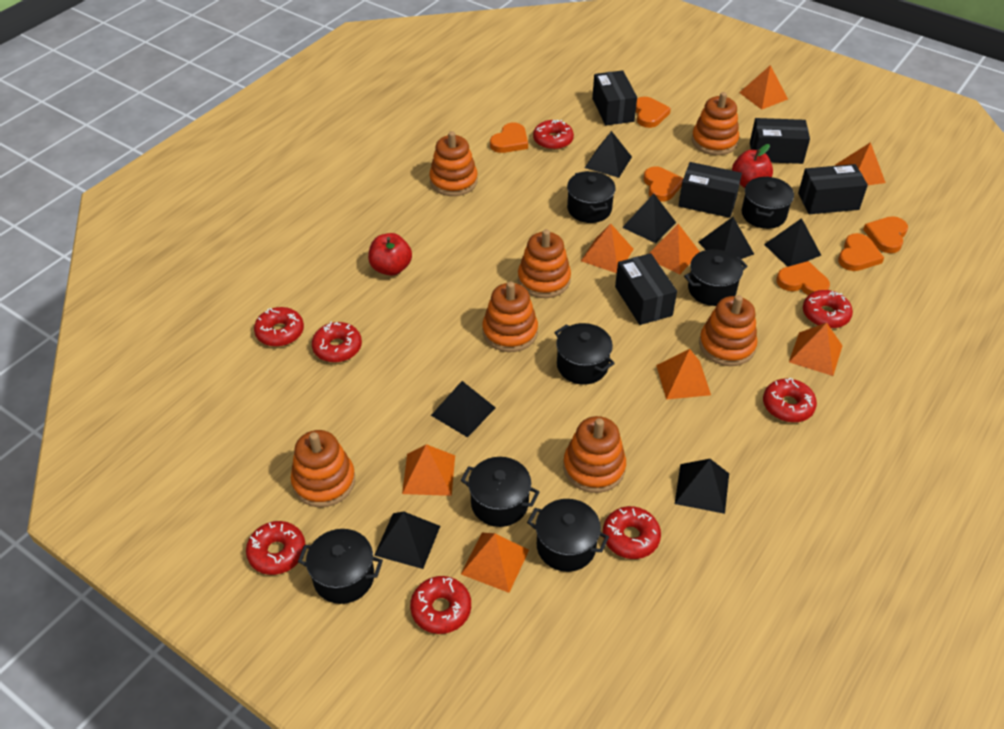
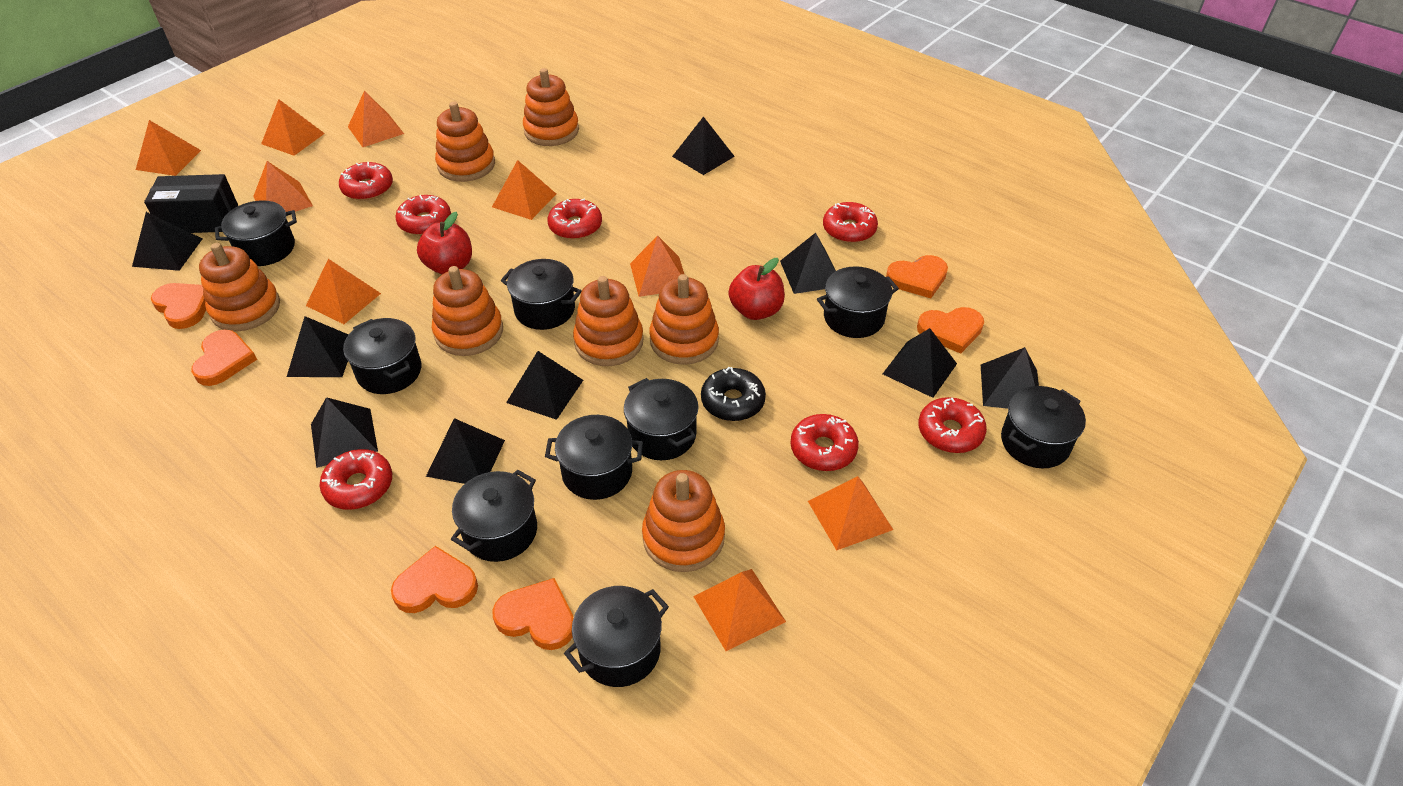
black box: [592,70,637,125] [615,253,677,325] [678,162,742,218] [750,118,810,164] [798,164,868,214] = 5 -> [144,174,238,233] = 1
black donut: none = 0 -> [701,367,766,421] = 1
black pot: [298,529,383,604] [460,457,539,527] [527,499,609,572] [554,323,615,385] [567,171,616,223] [684,249,748,306] [742,176,794,229] = 7 -> [215,200,297,266] [343,318,422,394] [451,470,537,562] [501,259,582,330] [545,415,643,500] [564,586,669,687] [624,378,699,460] [817,266,899,338] [1001,386,1086,468] = 9
black pyramid: [374,512,440,569] [431,381,496,437] [585,131,632,178] [622,194,676,243] [675,459,729,514] [698,217,754,259] [764,218,821,267] = 7 -> [132,212,202,271] [287,316,349,377] [311,397,378,468] [426,418,505,484] [506,351,583,420] [672,116,735,175] [780,233,836,294] [883,328,957,398] [981,347,1039,409] = 9
orange pyramid: [402,444,455,496] [461,533,529,593] [581,224,634,273] [649,224,700,275] [656,349,711,400] [739,65,788,110] [789,323,843,376] [835,142,886,185] = 8 -> [136,120,201,176] [253,161,313,212] [261,99,325,156] [306,259,381,324] [348,91,404,147] [492,160,556,220] [630,235,684,297] [693,569,786,651] [808,476,893,550] = 9
red donut: [246,521,306,575] [254,307,304,347] [312,322,362,363] [410,576,471,634] [533,120,574,150] [603,506,661,559] [763,378,817,422] [803,290,853,329] = 8 -> [320,449,392,510] [339,162,393,200] [395,195,451,235] [548,199,602,240] [790,414,859,471] [823,202,878,243] [918,397,987,453] = 7

